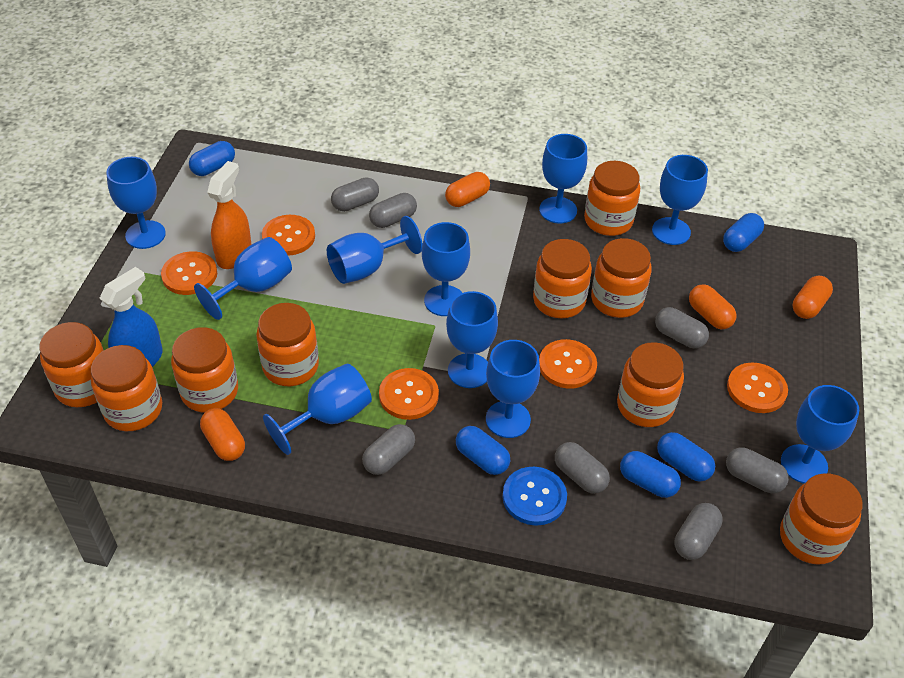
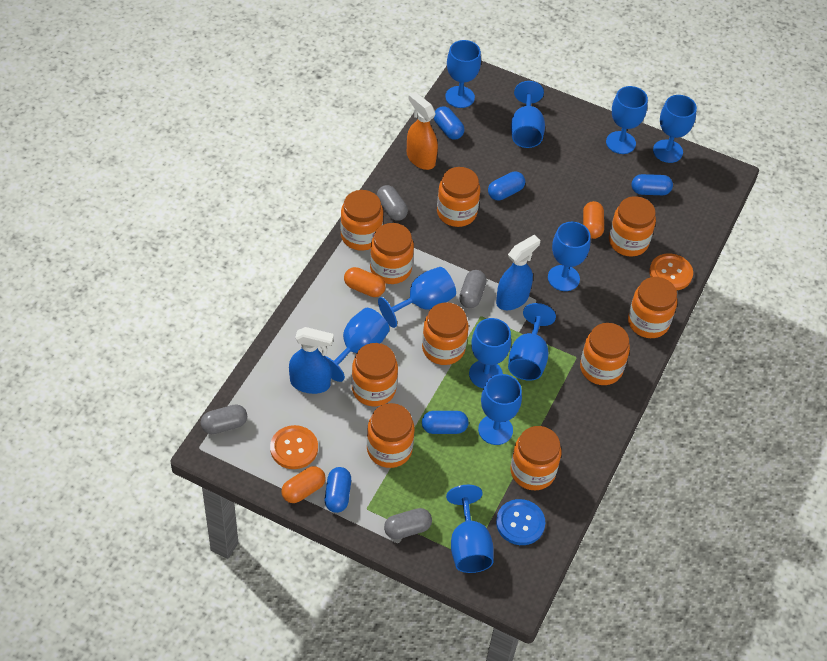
blue goblet: [106,157,166,249] [194,237,292,320] [263,364,372,455] [327,216,422,284] [422,222,470,316] [446,291,498,388] [486,340,540,438] [539,134,587,224] [652,155,708,245] [781,385,859,484] = 10 -> [325,308,390,382] [378,267,456,328] [445,40,481,108] [446,485,494,573] [469,318,511,388] [478,374,522,445] [508,303,556,381] [511,81,545,148] [548,222,591,291] [606,86,648,154] [653,95,697,163] = 11
blue spray bottle: [99,267,163,367] = 1 -> [289,327,334,394] [496,235,540,310] = 2
grey capsule: [331,177,379,212] [362,424,415,475] [369,193,417,228] [555,442,610,494] [655,307,709,348] [675,503,723,560] [726,447,789,493] = 7 -> [201,404,247,434] [377,185,408,221] [384,508,432,539] [459,270,487,308] = 4
orange button: [161,251,217,295] [262,215,315,256] [379,368,439,420] [539,339,597,389] [727,363,788,413] = 5 -> [270,425,318,469] [649,253,693,291] = 2
orange capsule: [200,408,245,461] [445,172,490,207] [689,284,737,329] [793,276,833,319] = 4 -> [281,466,326,503] [344,267,386,297] [583,201,604,239] = 3
orange jar: [40,322,104,407] [91,345,162,431] [171,327,238,412] [256,303,319,386] [533,239,592,318] [584,161,640,236] [591,238,652,318] [617,342,684,427] [780,473,863,565] = 9 -> [341,190,383,251] [352,343,398,406] [367,403,415,468] [370,223,414,284] [422,302,469,365] [437,167,480,227] [511,426,561,490] [580,323,630,385] [609,196,656,257] [628,277,677,338] = 10

